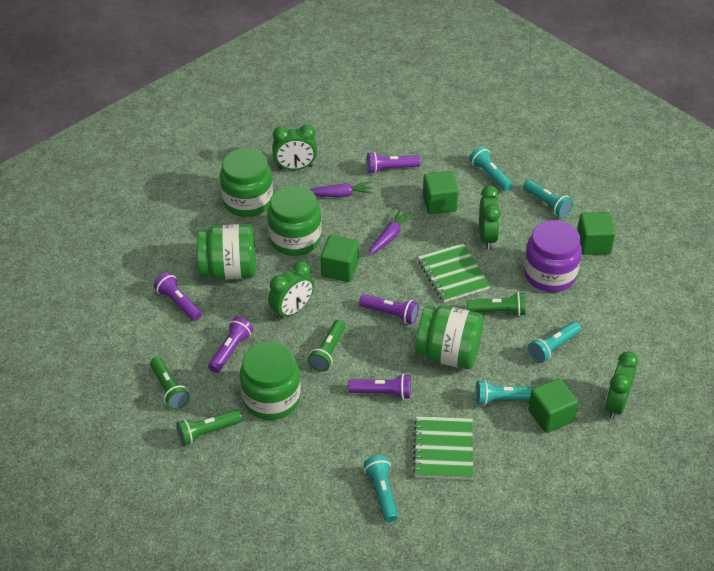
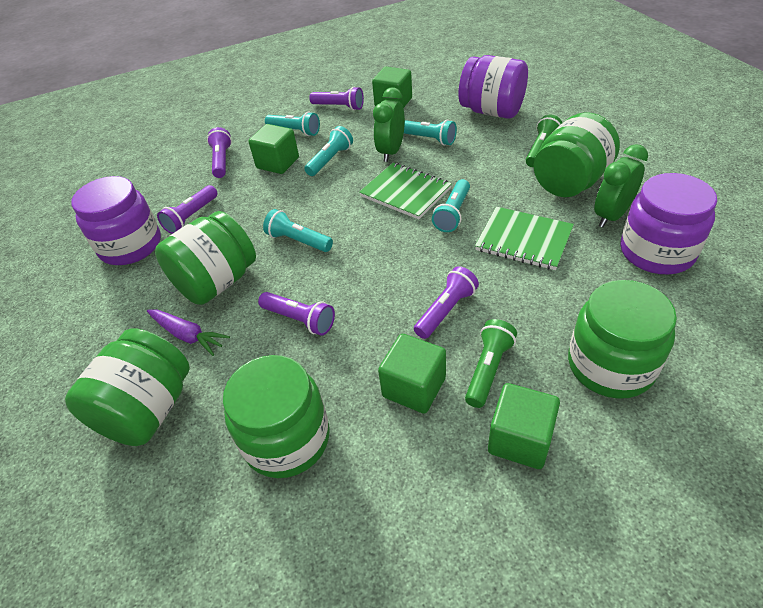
green clock: [268,261,314,320] [272,125,317,170] [479,186,501,249] [605,351,638,420] = 4 -> [373,87,405,162] [594,144,648,227] = 2
green flashlight: [150,357,190,409] [176,410,242,446] [308,320,346,372] [467,292,526,316] = 4 -> [465,319,517,408] [526,115,562,167] = 2
purple carrot: [309,181,373,198] [369,209,414,255] = 2 -> [147,310,230,356] = 1
purple jar: [524,220,582,292] = 1 -> [71,176,161,265] [459,55,528,119] [620,173,717,274] = 3

